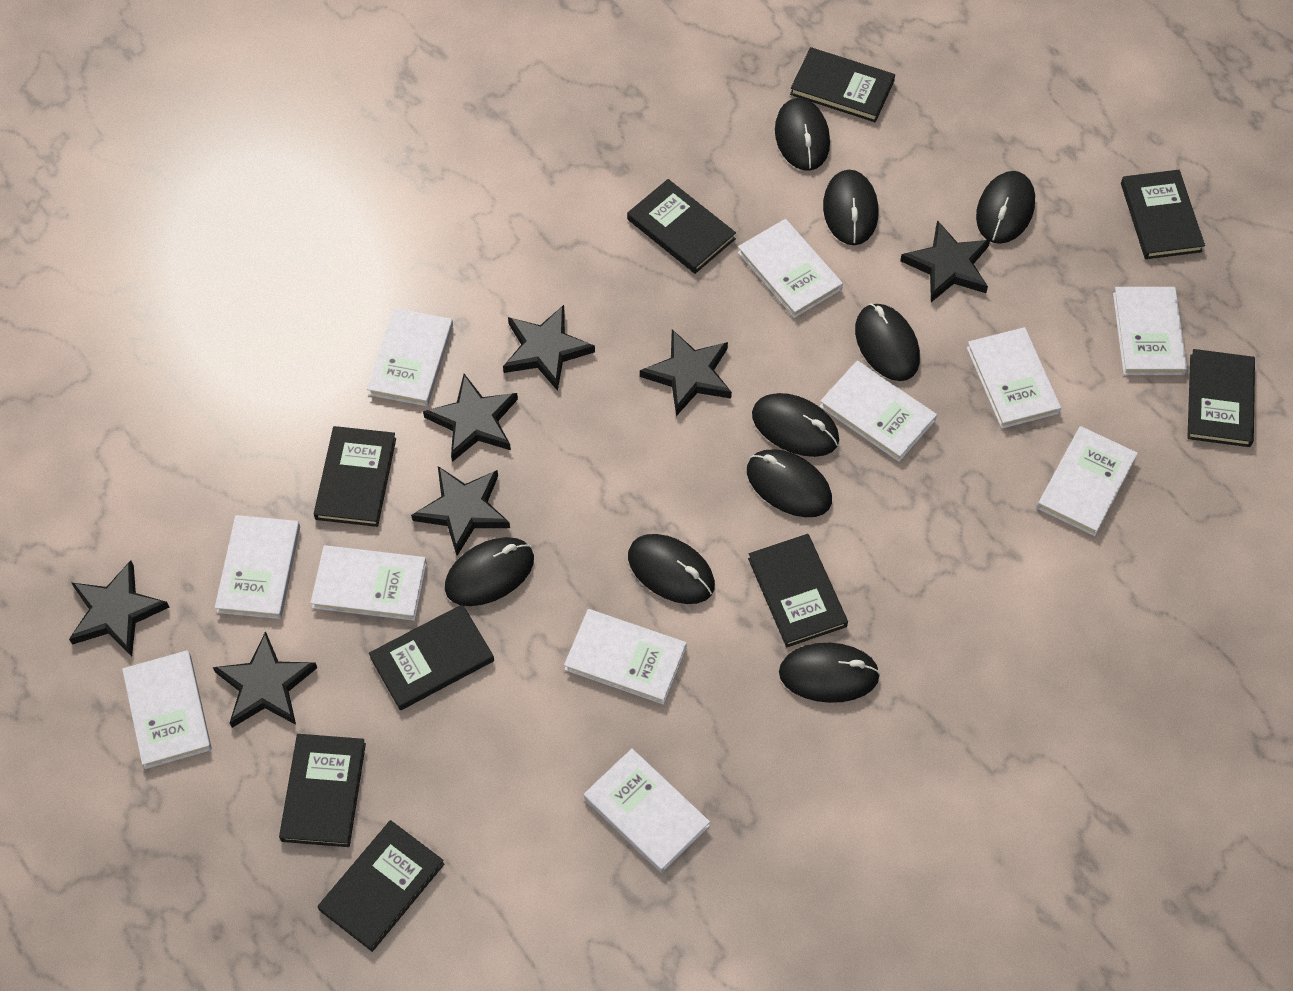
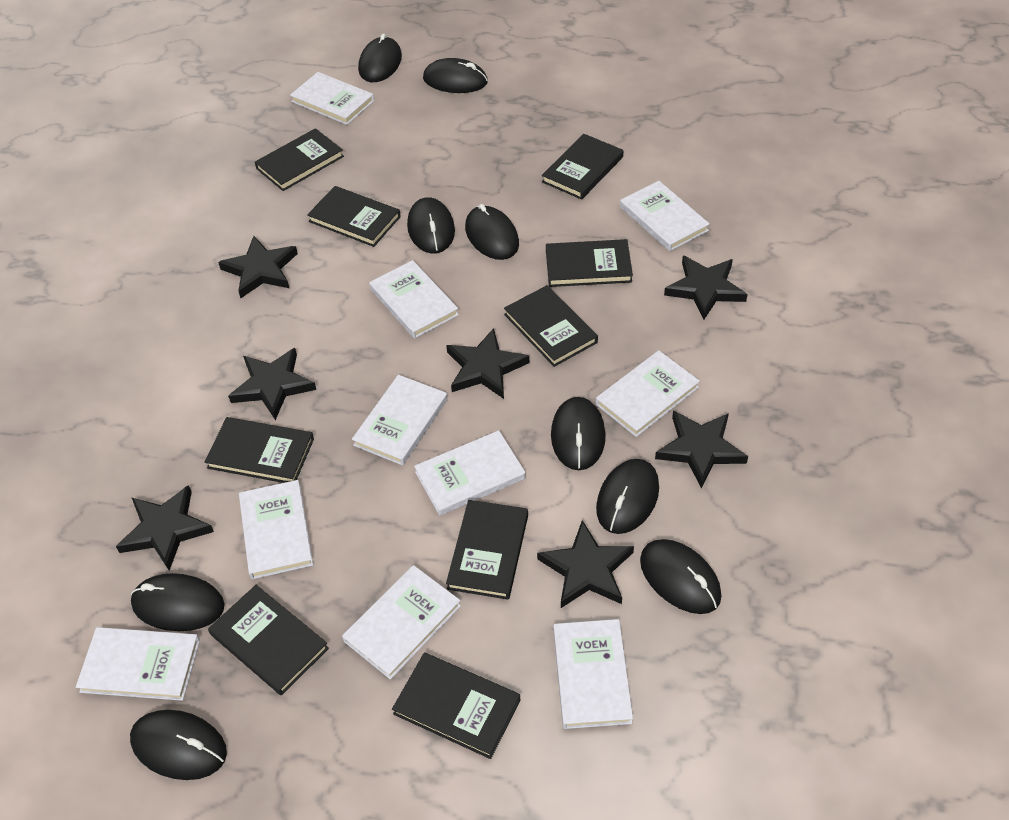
white book: [122,650,212,769] [215,515,300,619] [311,545,427,621] [367,308,453,406] [564,609,687,705] [584,749,710,873] [738,219,843,318] [819,361,937,462] [967,327,1061,429] [1037,426,1138,536] [1113,287,1188,375] = 11 -> [76,627,200,701] [239,480,313,579] [290,72,374,125] [342,565,461,680] [352,375,448,466] [369,260,459,339] [414,430,526,516] [553,619,633,729] [596,350,700,437] [620,181,710,251] = 10

